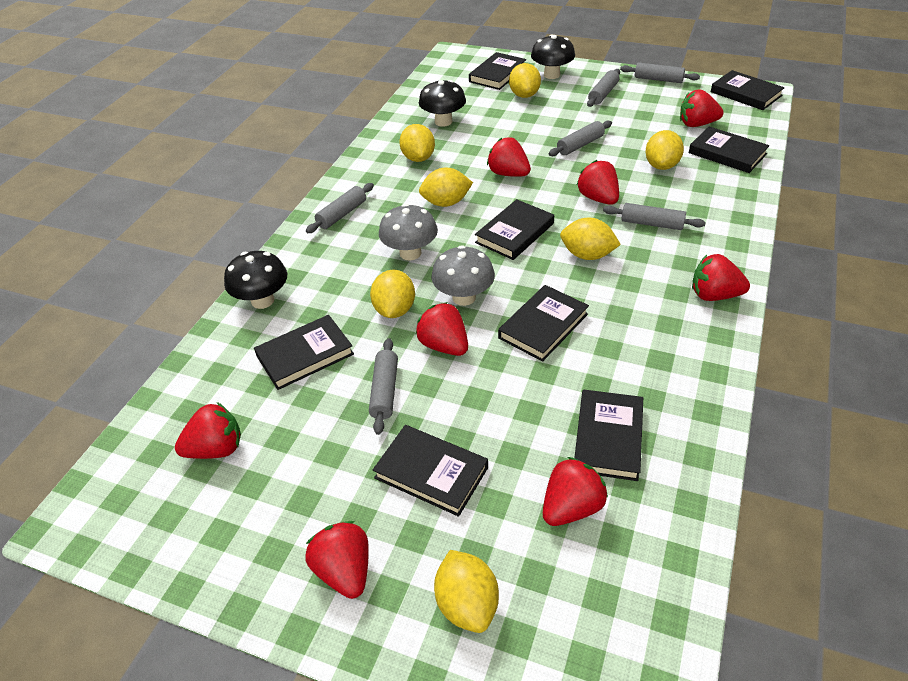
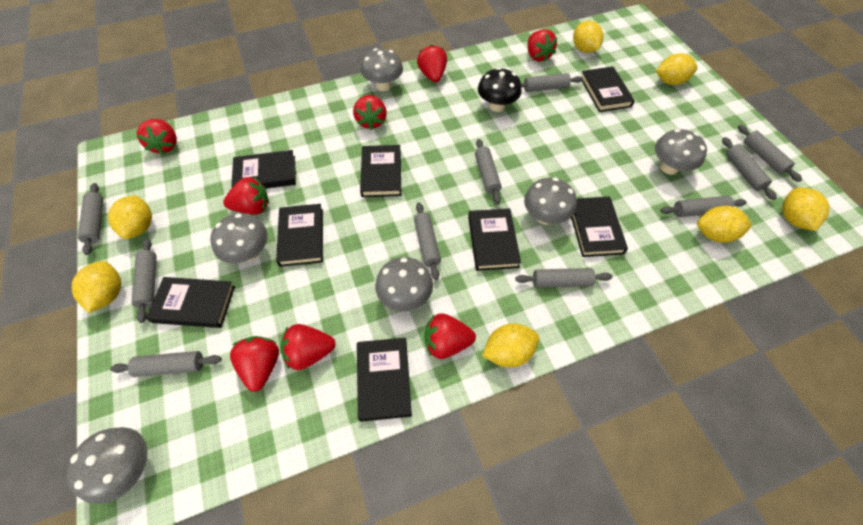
black mushroom: [224,251,287,309] [419,80,466,127] [531,34,575,79] = 3 -> [478,67,522,112] = 1
grey mushroom: [379,204,438,261] [431,245,495,306] = 2 -> [67,427,147,504] [210,214,268,263] [361,48,403,91] [375,257,433,312] [524,177,577,225] [655,129,707,175] = 6
grey rolling pin: [306,183,374,233] [369,338,398,435] [548,120,612,156] [587,69,620,107] [603,203,706,230] [620,62,700,83] = 6 -> [78,183,103,255] [110,351,221,377] [132,238,157,323] [414,202,441,280] [475,139,502,204] [515,268,612,288] [521,73,583,92] [661,196,747,217] [722,137,777,200] [738,125,802,182] = 10

